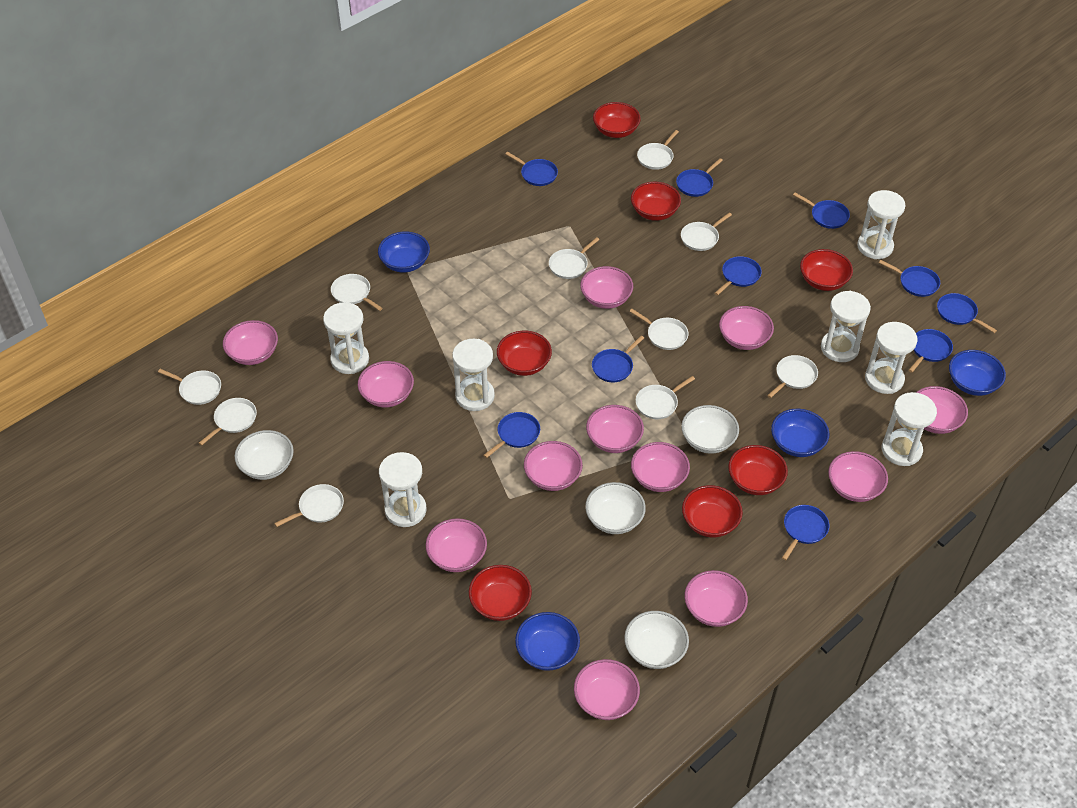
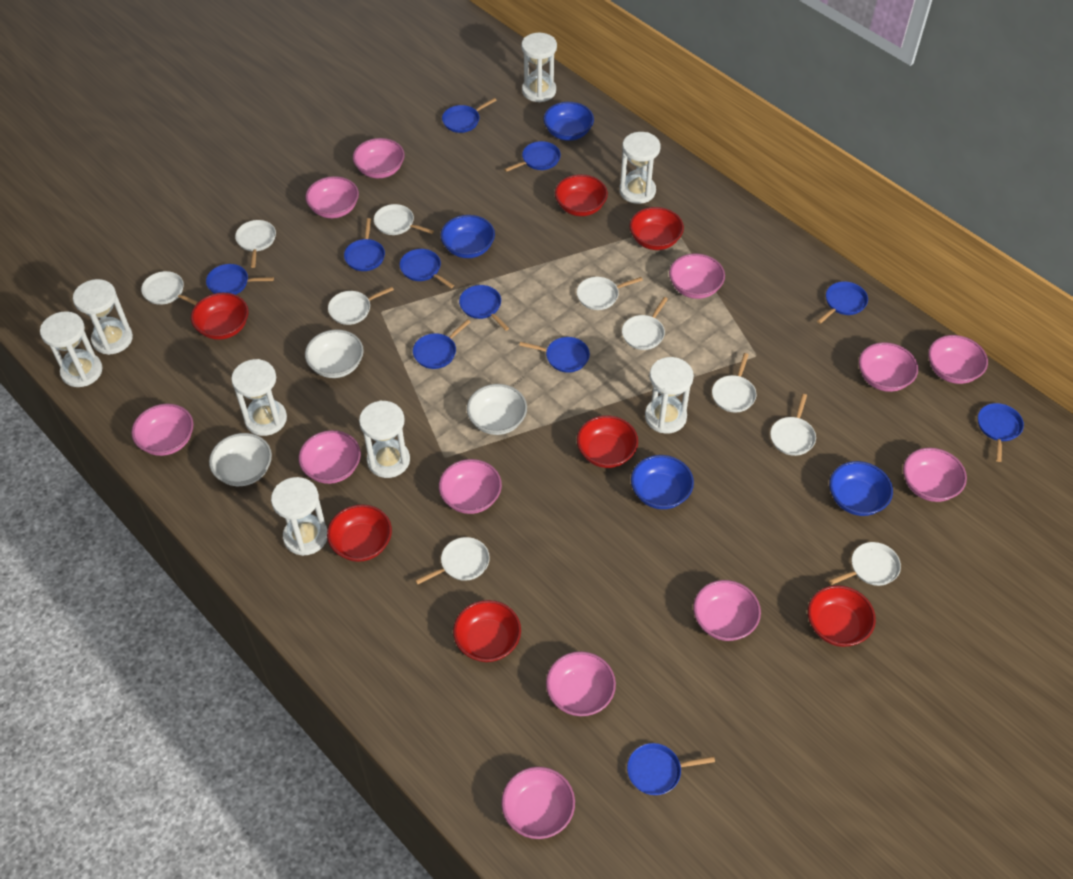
blue pan: [483,412,540,458] [505,152,558,186] [592,336,644,382] [676,158,723,197] [715,256,762,295] [782,505,829,560] [793,192,850,229] [879,260,940,297] [909,329,953,373] [937,293,997,333] = 10 -> [206,264,274,295] [344,218,385,271] [400,249,454,288] [413,319,470,369] [442,98,497,133] [459,285,509,331] [504,141,561,172] [519,337,590,373] [627,743,715,795] [817,281,868,324] [978,403,1024,462] = 11
white bowl: [235,430,294,480] [585,482,646,534] [624,611,689,669] [681,405,739,454] = 4 -> [209,433,272,486] [305,330,364,378] [467,384,527,435] = 3
white hourglass: [323,302,369,374] [379,452,427,527] [452,339,495,411] [821,291,871,362] [857,190,906,259] [865,322,918,394] [882,392,937,466] = 7 -> [40,311,103,387] [73,279,133,355] [231,359,287,436] [271,477,328,556] [359,400,410,478] [521,33,557,102] [619,132,661,204] [645,357,694,434] = 8

